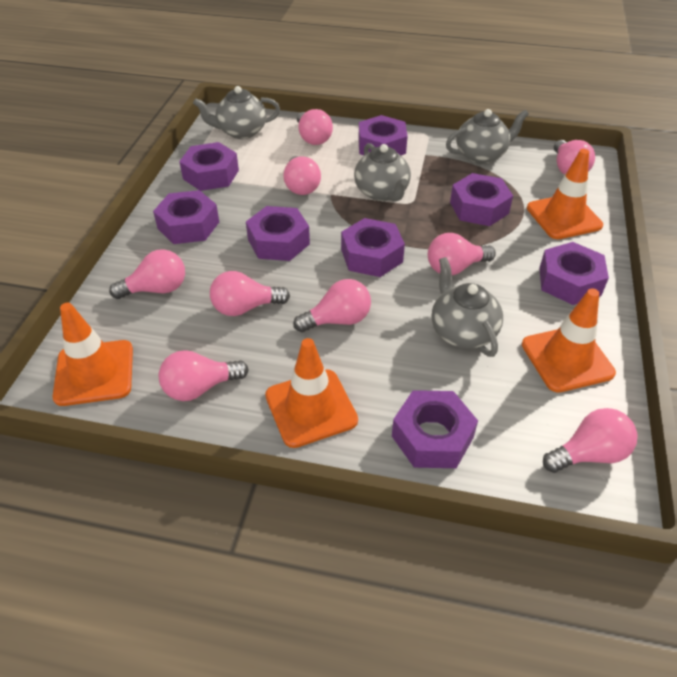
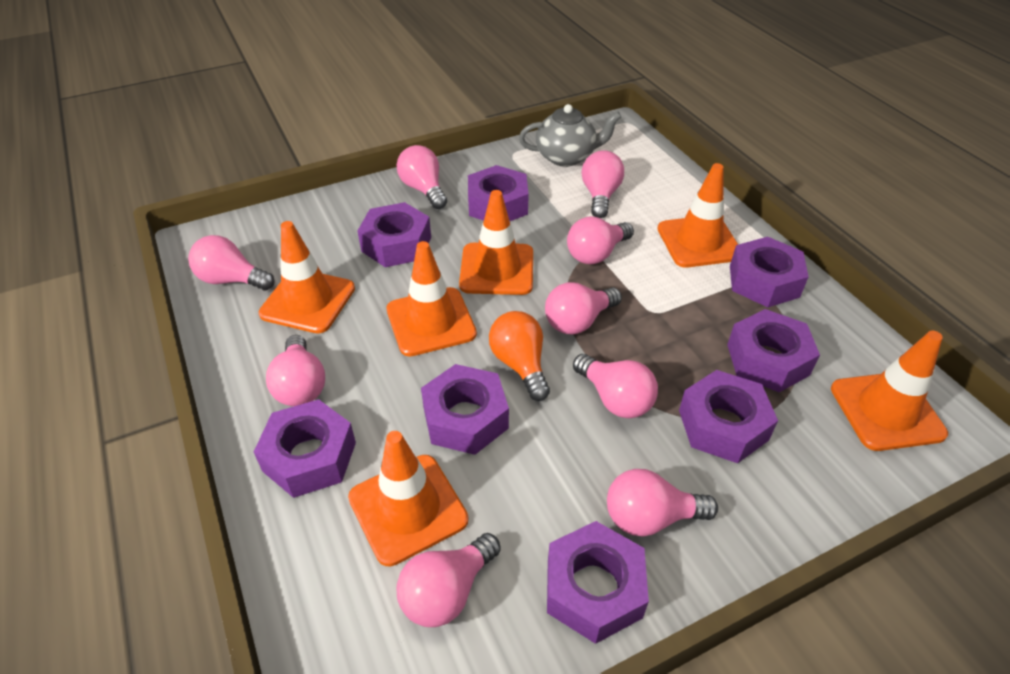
grey teapot: [193,86,280,139] [354,143,411,201] [432,257,503,357] [446,109,529,164] = 4 -> [519,104,621,167] = 1
orange light bulb: none = 0 -> [489,311,550,401] = 1
orange traffic cone: [52,303,133,406] [265,338,358,448] [522,288,616,393] [527,149,603,239] = 4 -> [259,221,355,333] [348,431,469,567] [387,241,477,357] [459,190,533,295] [657,163,738,268] [831,331,948,451] = 6

